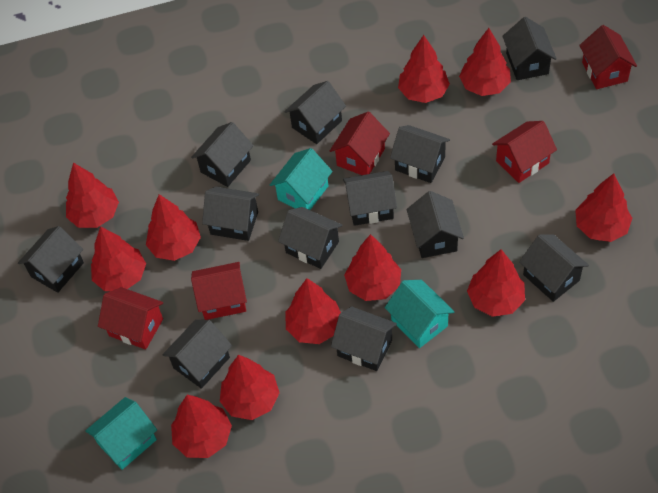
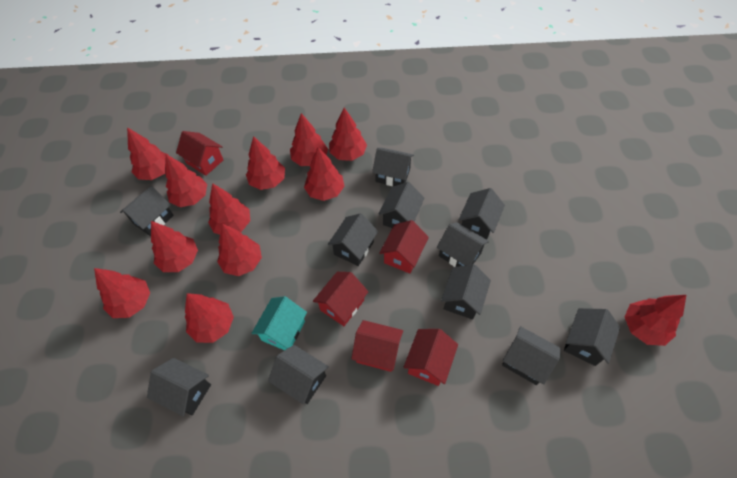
black house: [18,226,84,293] [162,320,232,389] [191,122,253,187] [202,187,259,241] [278,207,343,269] [284,81,346,144] [331,306,397,371] [343,171,397,226] [390,125,450,183] [407,191,464,258] [502,17,557,80] [519,234,589,302] = 12 -> [120,186,174,236] [147,358,211,416] [268,345,329,404] [328,213,378,266] [372,148,414,186] [378,182,424,228] [437,222,489,267] [441,264,491,320] [458,188,505,239] [502,326,561,385] [564,308,620,366] = 11
red tree: [66,162,119,228] [91,226,146,291] [146,194,201,261] [171,395,232,458] [220,355,280,420] [285,278,341,344] [344,234,401,301] [398,35,450,103] [459,28,511,96] [467,249,525,317] [575,173,632,242] = 11 -> [94,268,150,318] [127,127,168,180] [151,221,198,272] [165,154,207,207] [185,293,234,343] [208,183,250,235] [217,224,262,276] [246,136,285,190] [290,113,328,166] [304,147,345,201] [329,108,367,161] [625,295,686,346] = 12
turquoise house: [85,397,157,470] [270,148,333,210] [385,280,455,348] = 3 -> [252,296,307,350] = 1

